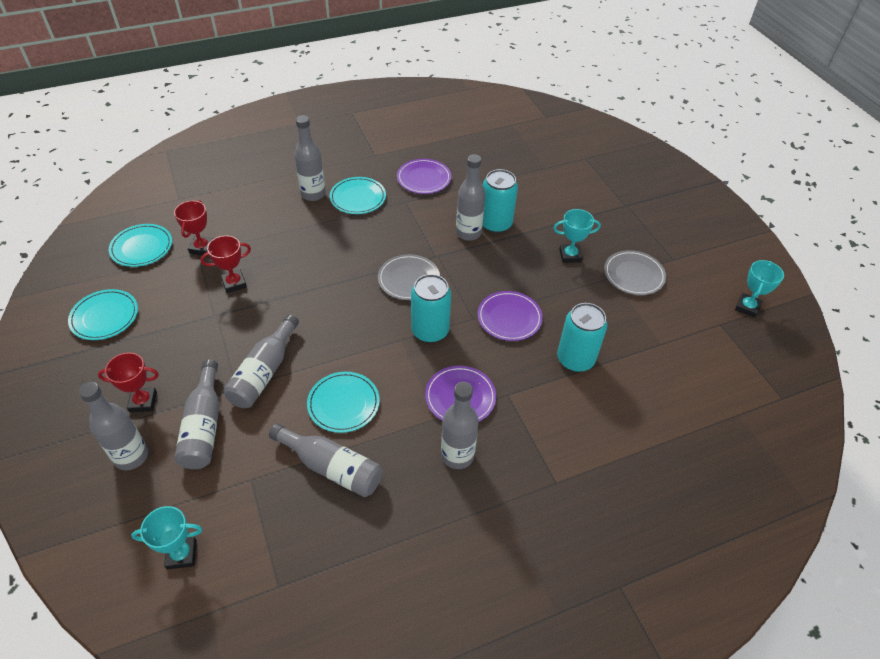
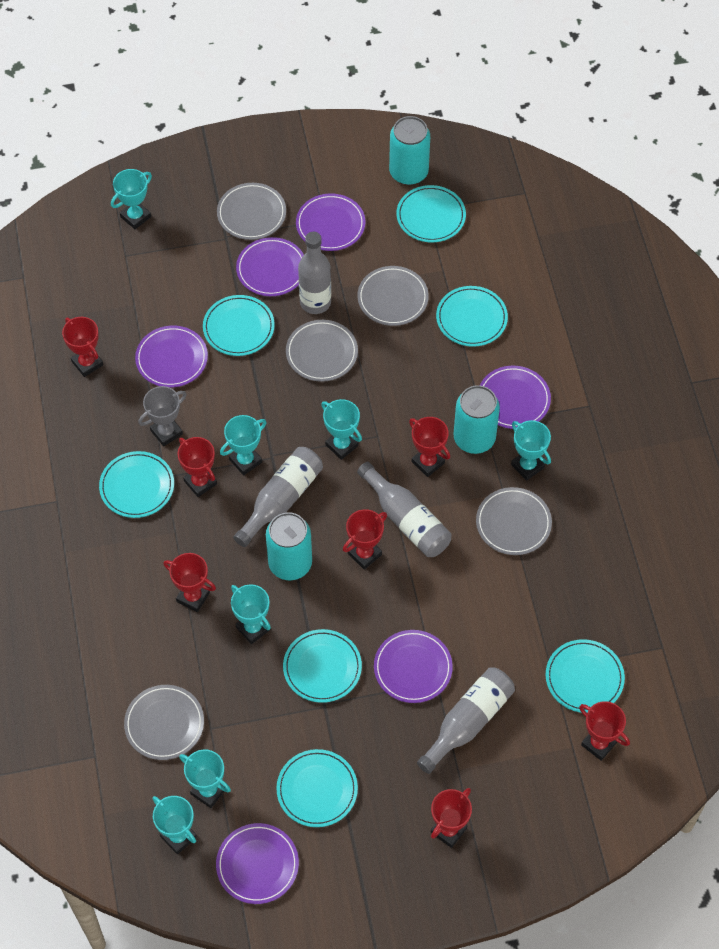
grey bottle: [79,382,148,470] [174,359,220,469] [223,314,299,408] [269,423,382,497] [294,115,326,201] [441,382,479,469] [456,154,485,241] = 7 -> [233,447,323,547] [298,232,331,314] [357,462,452,557] [417,668,515,774] = 4
grey plate: [378,254,440,300] [604,250,666,295] = 2 -> [124,685,204,760] [217,183,286,240] [286,320,358,382] [357,266,429,326] [476,487,552,555] = 5
grey trophy: none = 0 -> [138,386,187,446] = 1
purple plate: [397,159,451,194] [425,366,496,422] [478,291,543,341] = 3 -> [135,326,208,388] [216,823,299,904] [236,237,304,296] [296,193,365,251] [374,630,453,703] [480,366,551,429] = 6
red trophy: [98,353,159,412] [174,200,213,256] [200,235,251,293] = 3 -> [62,317,103,377] [163,553,216,612] [177,437,217,497] [343,509,387,570] [409,417,450,477] [431,788,472,848] [579,701,630,761] = 7
turquoise plate: [68,289,138,340] [109,224,172,267] [307,372,380,433] [330,177,386,214] = 4 -> [99,451,174,518] [203,295,275,356] [276,749,358,827] [283,629,362,703] [397,185,466,242] [436,286,508,347] [546,639,625,713] = 7
turquoise trophy: [131,506,202,570] [553,209,601,263] [735,260,784,318] = 3 -> [111,169,152,229] [153,796,197,854] [179,749,231,808] [220,415,266,475] [231,584,271,644] [321,399,362,460] [511,420,551,481] = 7

